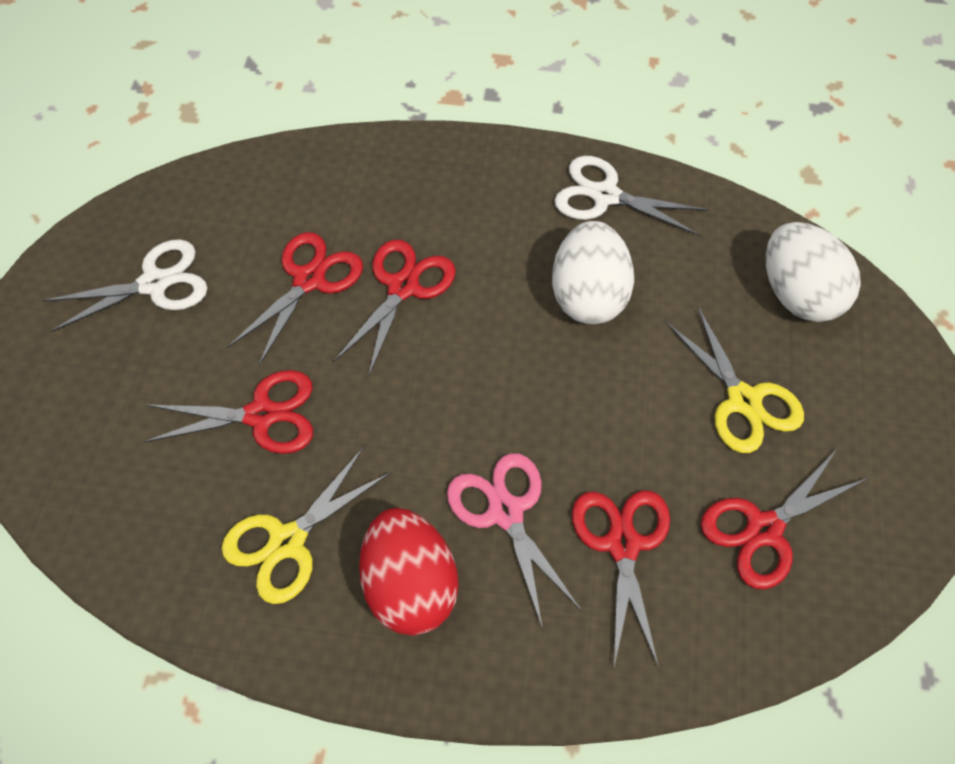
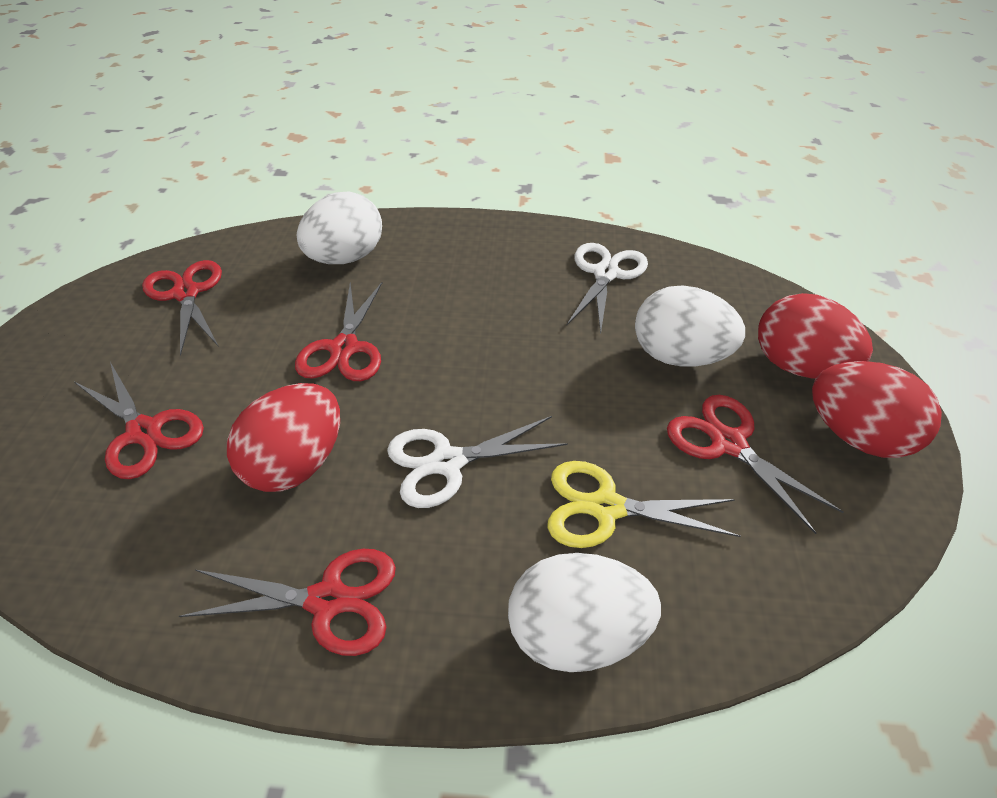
pink scissors: [447,453,582,629] = 1 -> none = 0
red egg: [359,508,459,636] = 1 -> [227,383,340,492] [758,293,873,379] [812,361,942,458] = 3
white egg: [552,221,634,324] [766,222,861,322] = 2 -> [297,191,382,264] [508,553,661,672] [635,285,745,366] = 3
yellow scissors: [222,447,392,604] [665,305,804,453] = 2 -> [547,461,741,548] = 1

